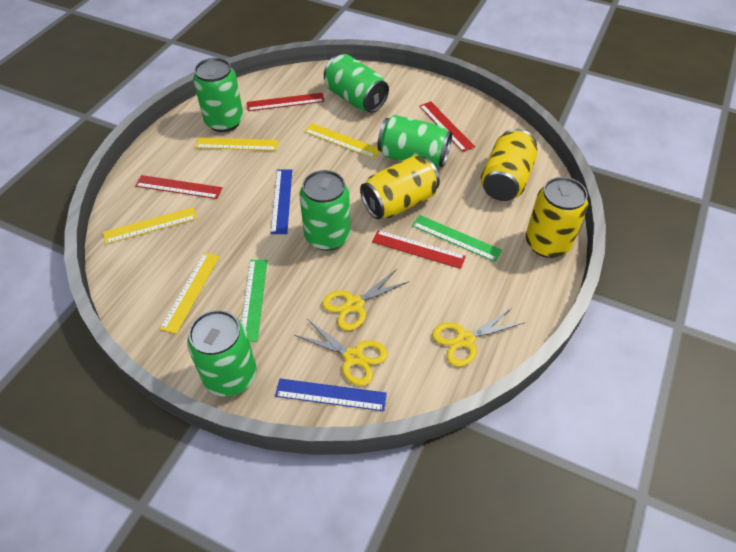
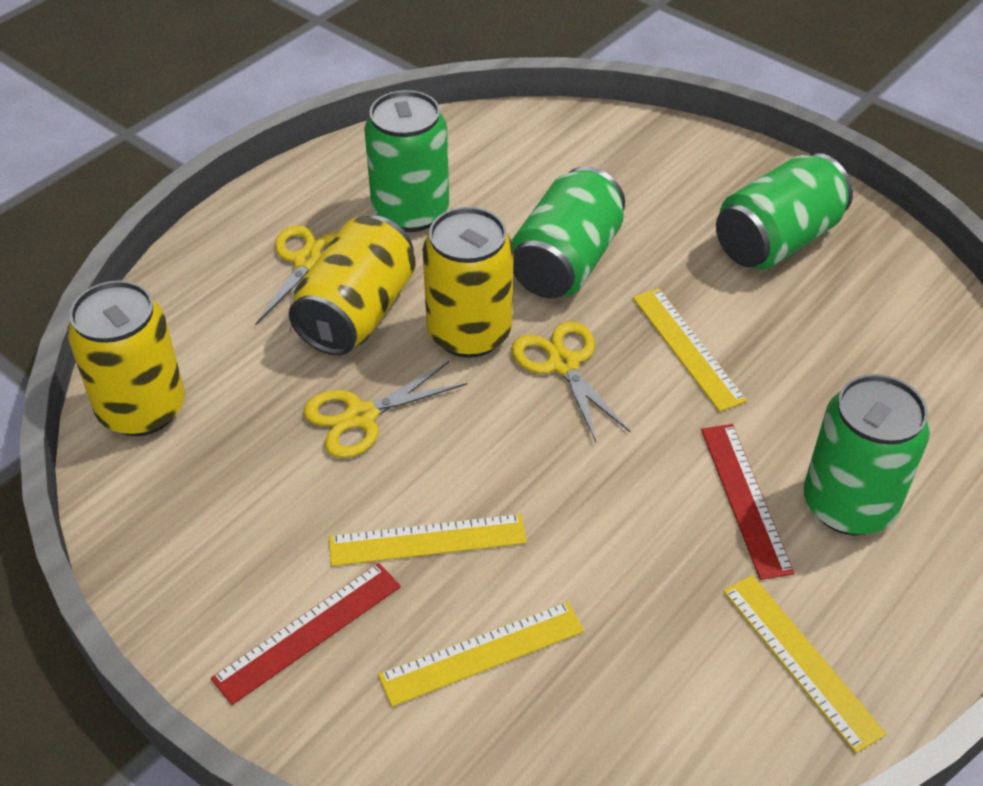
blue ruler: [270,169,292,234] [275,379,387,411] = 2 -> none = 0
green can: [187,310,257,397] [193,58,244,132] [299,170,351,251] [324,54,389,113] [377,115,452,168] = 5 -> [364,90,449,232] [511,166,625,298] [716,153,853,269] [804,374,930,536] = 4
green ruler: [241,260,268,342] [412,215,502,262] = 2 -> none = 0
red ruler: [135,175,222,199] [247,93,325,111] [372,230,466,269] [419,101,475,152] = 4 -> [211,563,401,705] [701,424,795,580] = 2

